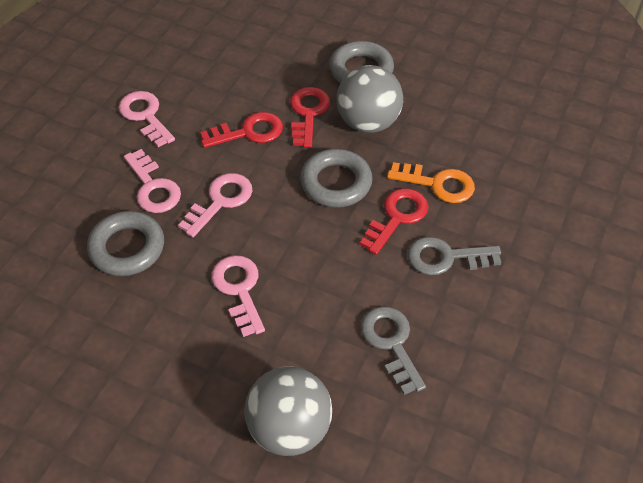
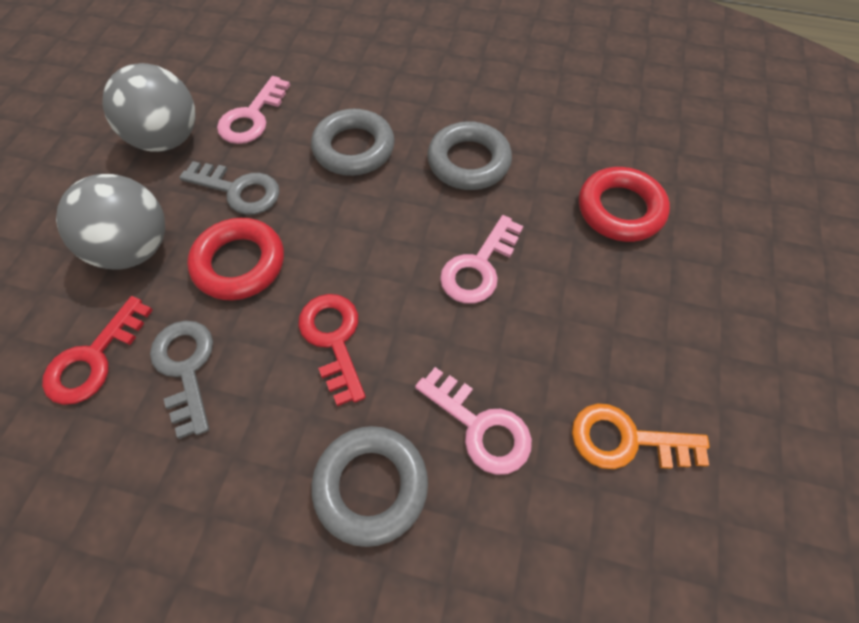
pink key: [119,91,175,147] [124,149,181,213] [178,173,252,237] [211,255,265,337] = 4 -> [217,76,290,144] [415,367,532,475] [440,215,523,304] = 3
red key: [200,112,283,148] [290,87,330,148] [360,188,429,255] = 3 -> [42,296,153,405] [298,294,366,406] = 2
red ring: none = 0 -> [187,218,284,300] [579,167,670,242] = 2

